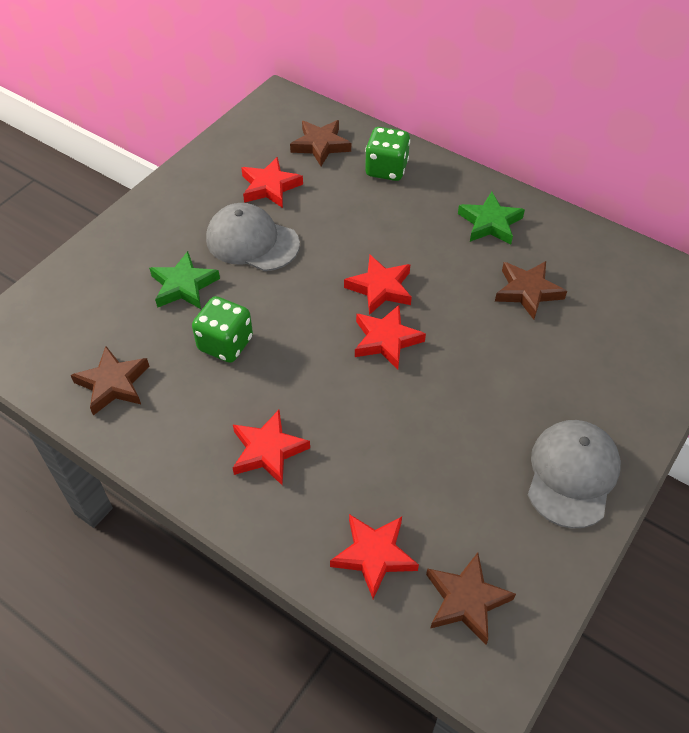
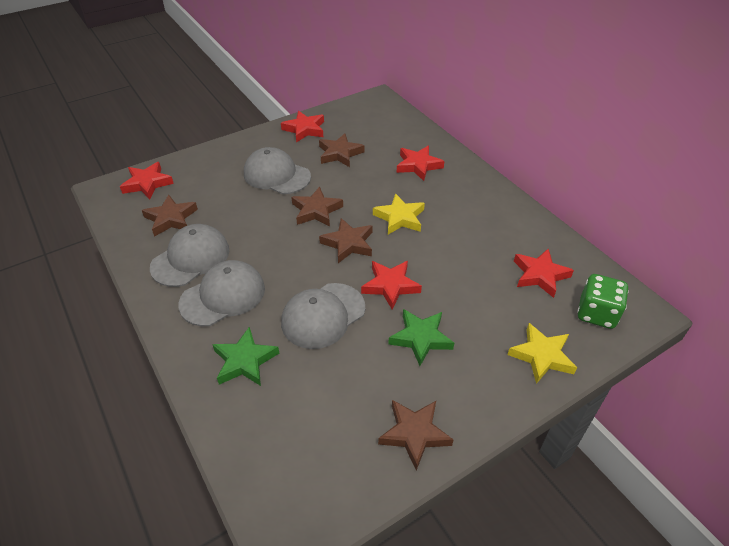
brown star: [71,346,149,415] [290,120,351,166] [426,552,516,645] [495,261,567,320] = 4 -> [142,195,198,237] [291,187,343,227] [319,133,364,167] [319,218,372,263] [378,400,454,470] = 5
green dice: [192,296,253,363] [365,127,410,181] = 2 -> [577,274,629,329] = 1
grey cap: [206,203,300,271] [528,420,621,529] = 2 -> [150,224,229,287] [178,260,265,326] [244,147,311,194] [281,283,365,349] = 4
yellow star: none = 0 -> [373,193,425,234] [507,323,577,384] = 2

